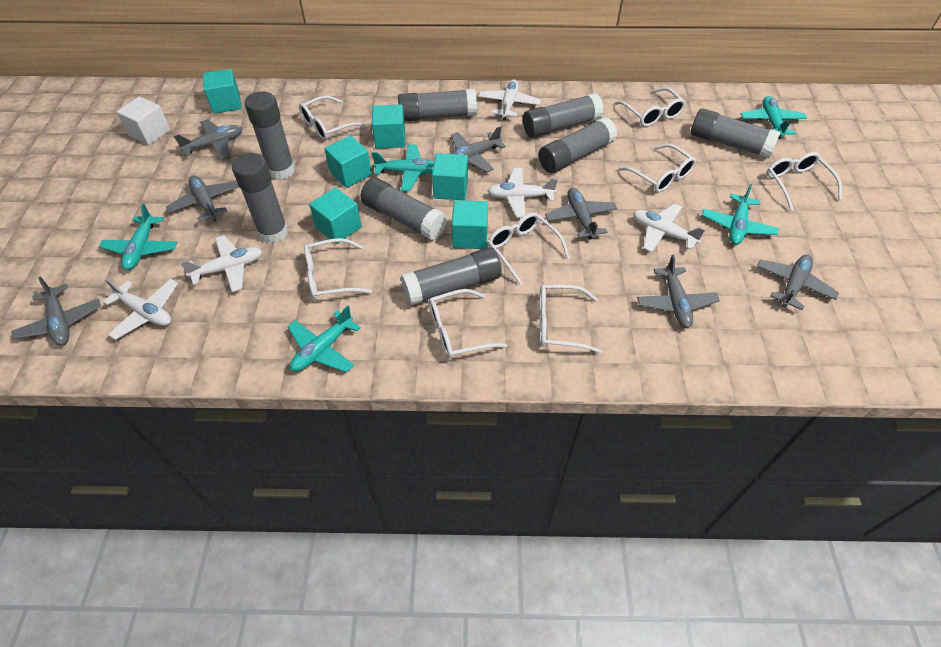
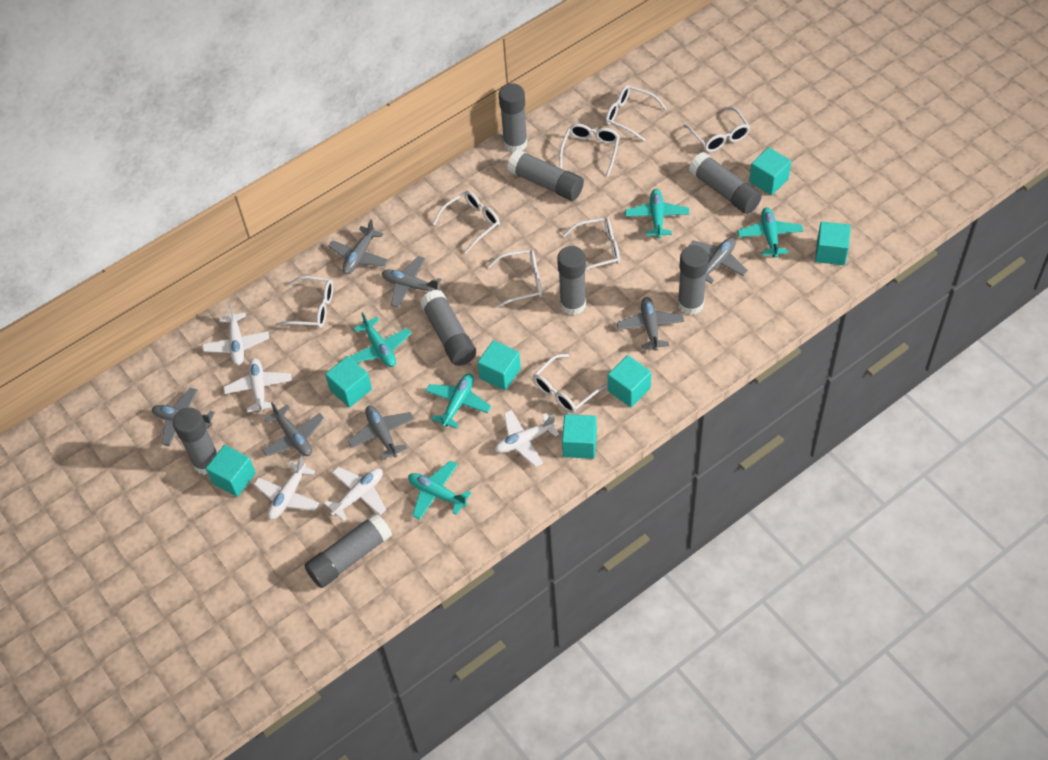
turquoise cube: [203,69,242,114] [309,188,362,244] [324,135,372,188] [372,105,405,149] [432,153,468,200] [452,200,488,249] = 6 -> [206,445,256,497] [325,356,372,408] [477,340,521,391] [562,414,597,459] [608,355,651,407] [749,147,791,195] [815,222,851,265] = 7
white cube: [116,96,171,145] = 1 -> none = 0

